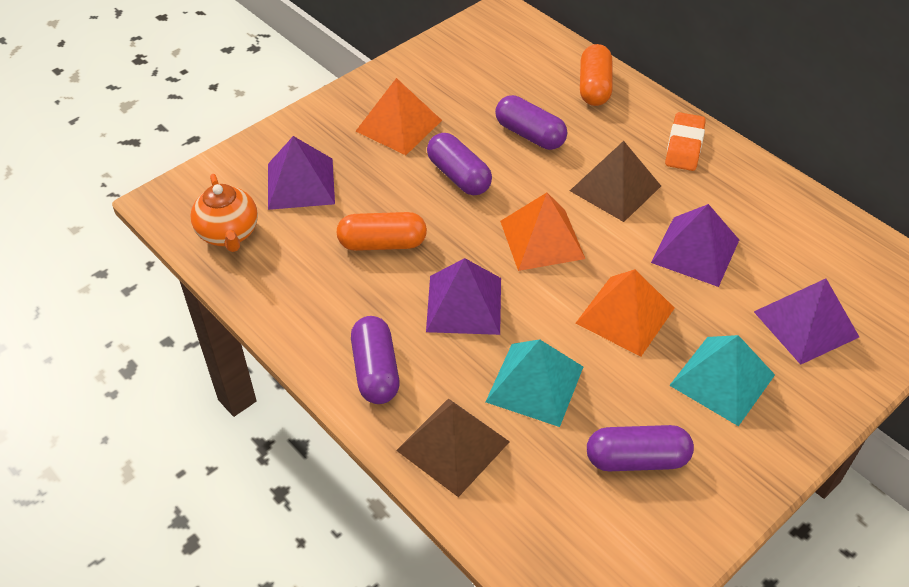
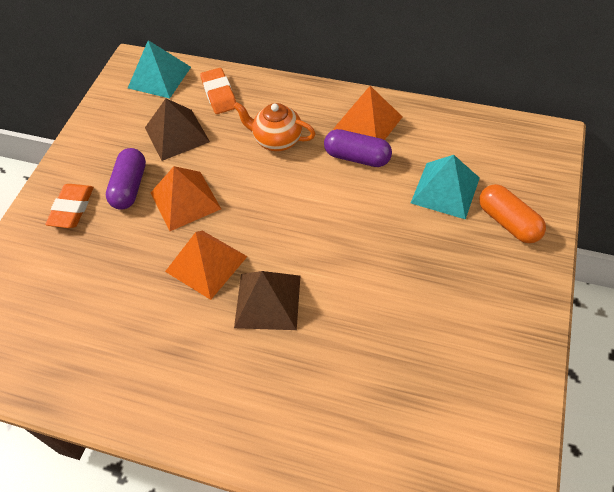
orange capsule: [336,212,427,251] [580,44,612,106] = 2 -> [479,184,546,243] = 1
orange eraser: [665,112,706,171] = 1 -> [45,184,94,228] [200,68,236,114] = 2
purple capsule: [351,316,399,404] [427,133,492,195] [495,95,567,150] [587,425,694,471] = 4 -> [106,148,146,210] [324,129,392,167] = 2
purple pyramid: [268,136,335,210] [426,258,501,335] [651,204,739,287] [754,279,859,365] = 4 -> none = 0

